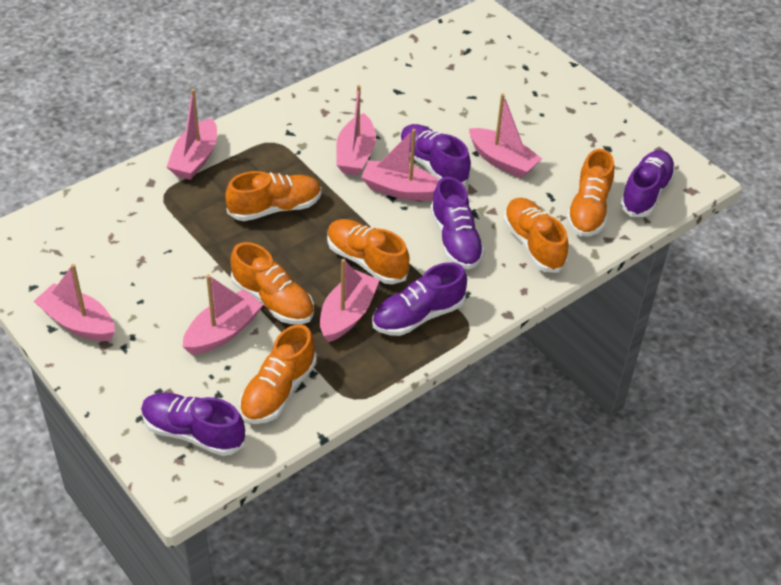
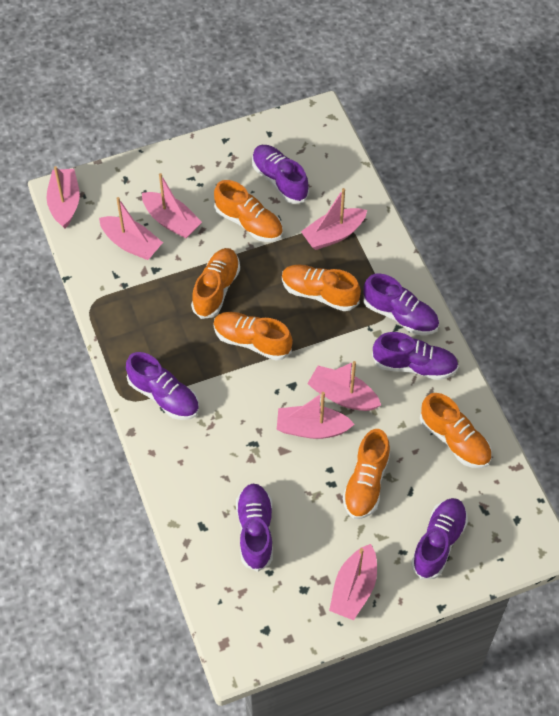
purple shoe: [141,393,245,456] [372,262,467,336] [399,124,471,185] [430,177,485,270] [620,150,676,217] = 5 -> [126,352,199,420] [236,484,273,572] [252,145,309,204] [363,273,439,335] [372,332,459,380] [411,498,468,579] = 6

